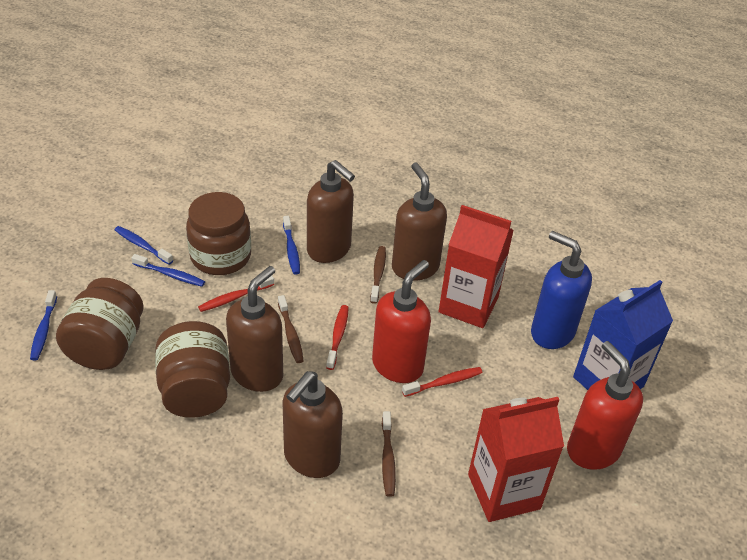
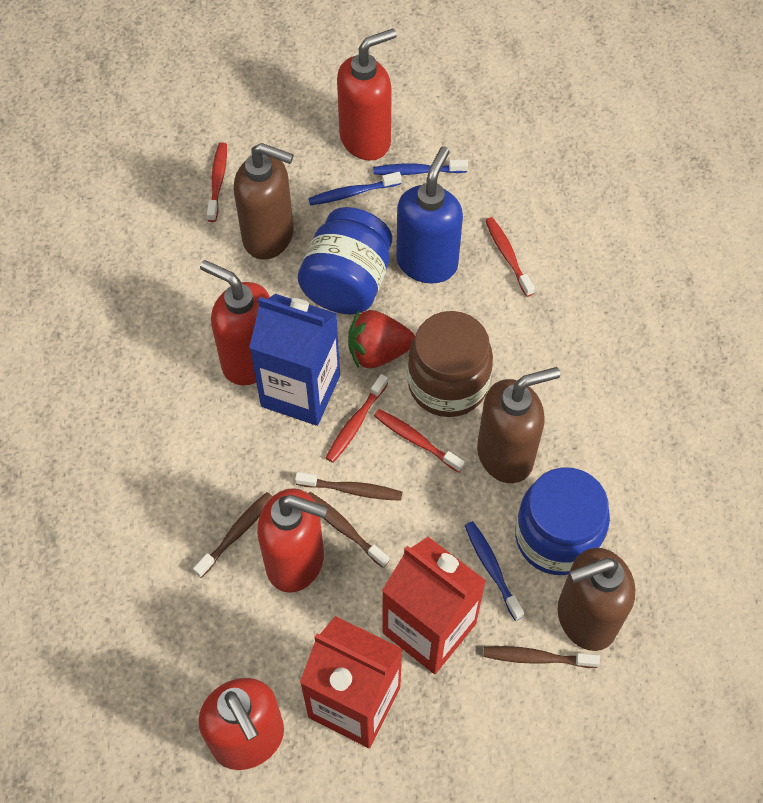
blue jar: none = 0 -> [298,207,392,314] [515,467,610,575] = 2
blue toothbrush: [30,290,57,361] [115,226,173,265] [132,254,205,287] [283,216,300,275] = 4 -> [308,172,402,205] [373,159,468,175] [464,521,524,621] = 3
brown jar: [56,278,144,370] [155,321,230,418] [186,192,251,275] = 3 -> [407,311,493,417] = 1
brown soap dispenser: [226,266,283,392] [283,371,343,478] [307,160,355,263] [392,162,447,281] = 4 -> [234,143,294,260] [477,367,560,483] [558,548,635,651] = 3
brown toothbrush: [278,295,304,363] [370,246,386,304] [382,411,396,497] = 3 -> [193,492,273,578] [295,472,402,501] [308,492,389,568] [483,646,600,668] = 4
red soap dispenser: [372,260,431,383] [567,341,643,470] = 2 -> [198,678,284,770] [200,260,270,386] [257,488,328,593] [337,28,397,161] = 4
red strawberry: none = 0 -> [348,310,415,368] = 1
red toothbrush: [198,276,274,312] [326,305,349,370] [402,367,482,397] = 3 -> [207,142,227,222] [326,374,388,463] [374,409,465,473] [485,217,535,297] = 4

